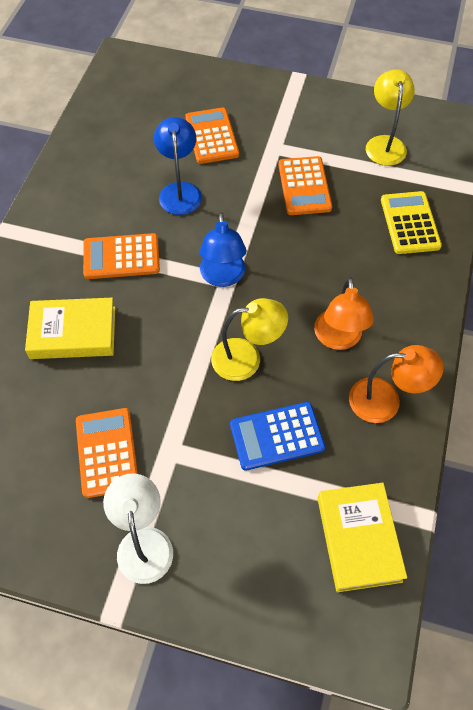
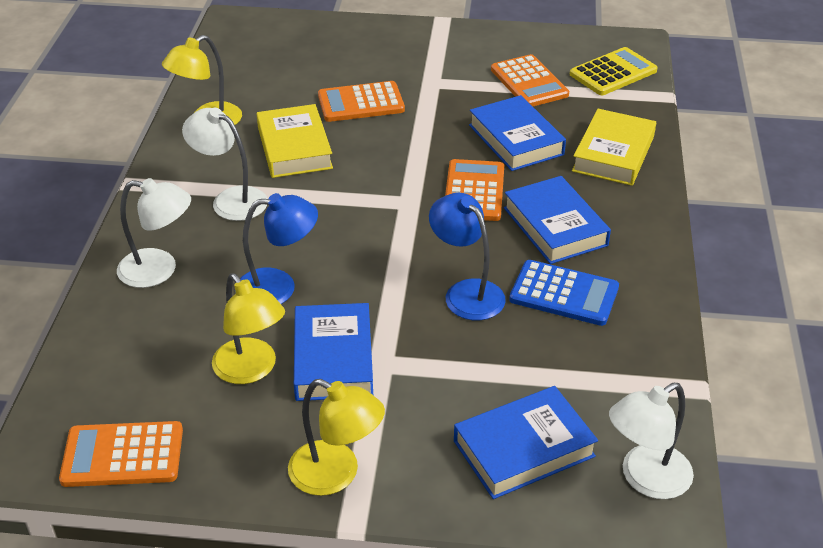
blue book: none = 0 -> [294,303,373,401] [454,386,598,499] [469,95,566,171] [504,176,611,264] = 4
orange lamp: [314,277,374,350] [349,345,443,423] = 2 -> none = 0
white lamp: [103,473,173,584] = 1 -> [117,178,191,288] [182,108,267,221] [609,383,694,499] = 3
yellow lamp: [211,298,288,381] [366,69,415,166] = 2 -> [162,35,242,125] [212,273,285,384] [288,379,385,496] = 3

